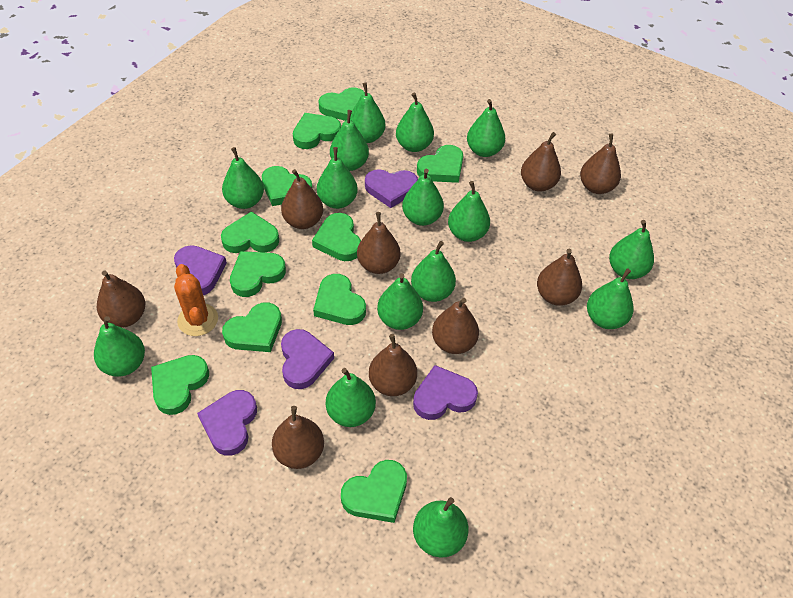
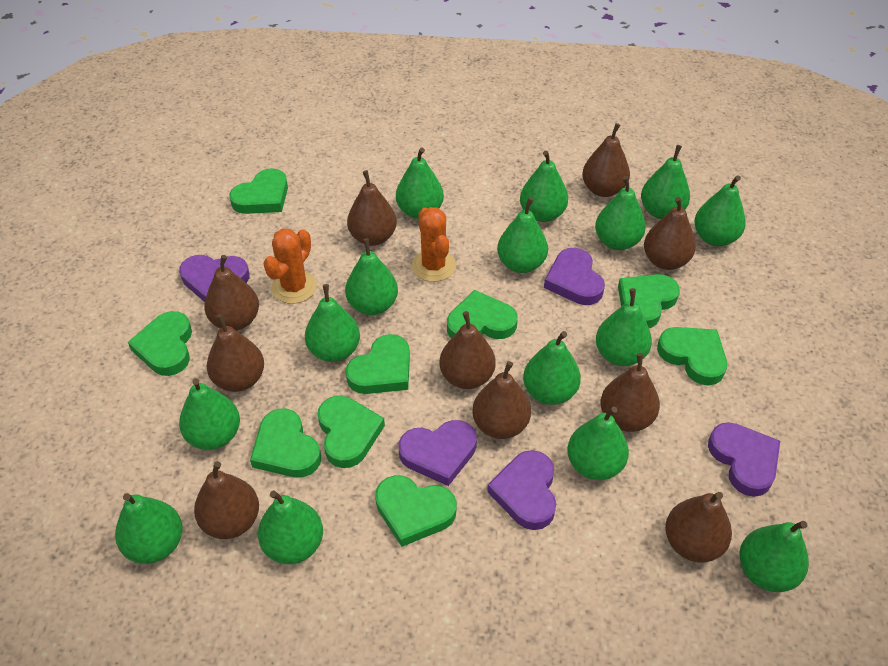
brown pear: [97,270,145,328] [272,406,324,469] [281,169,323,229] [357,212,401,274] [369,334,417,396] [432,298,479,354] [521,132,561,192] [537,249,582,306] [580,134,621,194] = 9 -> [194,461,259,539] [204,255,259,331] [207,314,264,392] [347,170,397,246] [440,311,496,389] [472,361,531,439] [582,123,630,197] [600,353,660,432] [644,197,696,270] [665,492,732,563] = 10
green heart: [151,355,209,415] [221,211,279,253] [222,303,282,352] [230,251,286,297] [262,166,312,206] [293,113,341,149] [312,213,361,261] [313,274,366,325] [318,87,365,121] [341,460,407,523] [417,145,463,183] = 11 -> [128,311,192,376] [229,168,288,214] [250,409,321,478] [318,396,385,468] [346,334,410,394] [375,475,457,547] [447,290,518,339] [618,274,680,328] [657,327,727,385] = 9
orange cactus: [174,264,218,336] = 1 -> [263,228,317,304] [412,207,456,282] = 2

